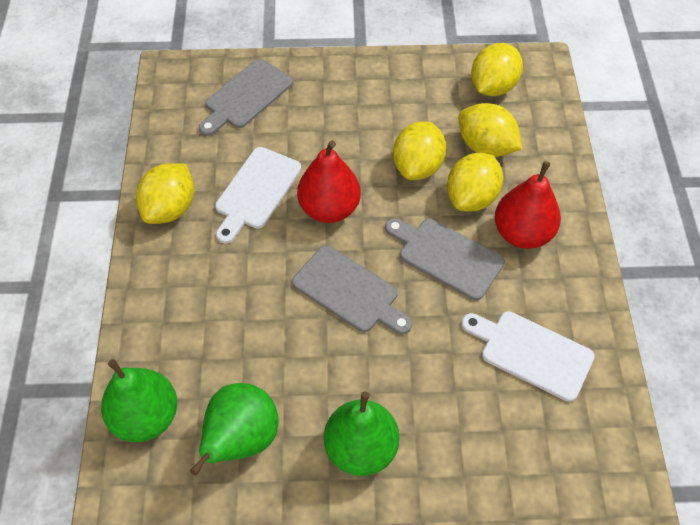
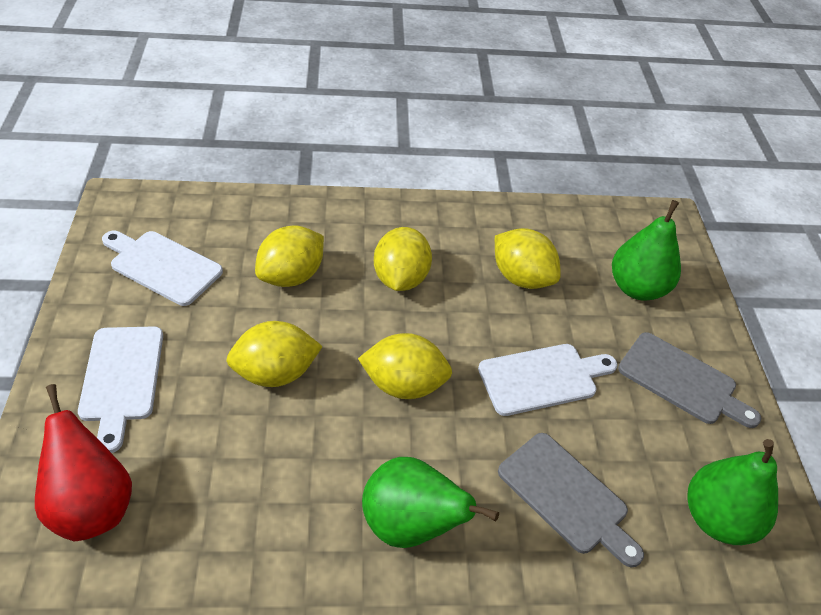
grey cutting board: [199,59,293,136] [292,245,412,334] [385,218,505,300] = 3 -> [498,433,644,567] [618,332,761,428] = 2
red pear: [297,140,361,223] [495,161,561,249] = 2 -> [35,384,132,541] = 1
white cutting board: [215,147,301,244] [461,311,595,402] = 2 -> [78,326,163,453] [102,231,223,306] [478,344,618,416] = 3

